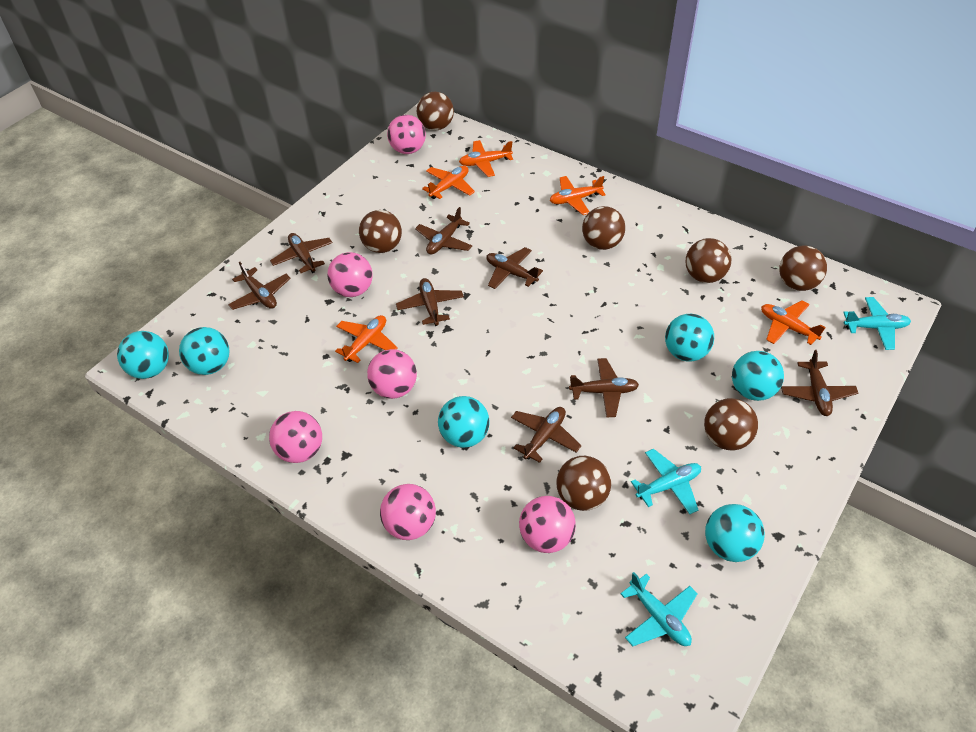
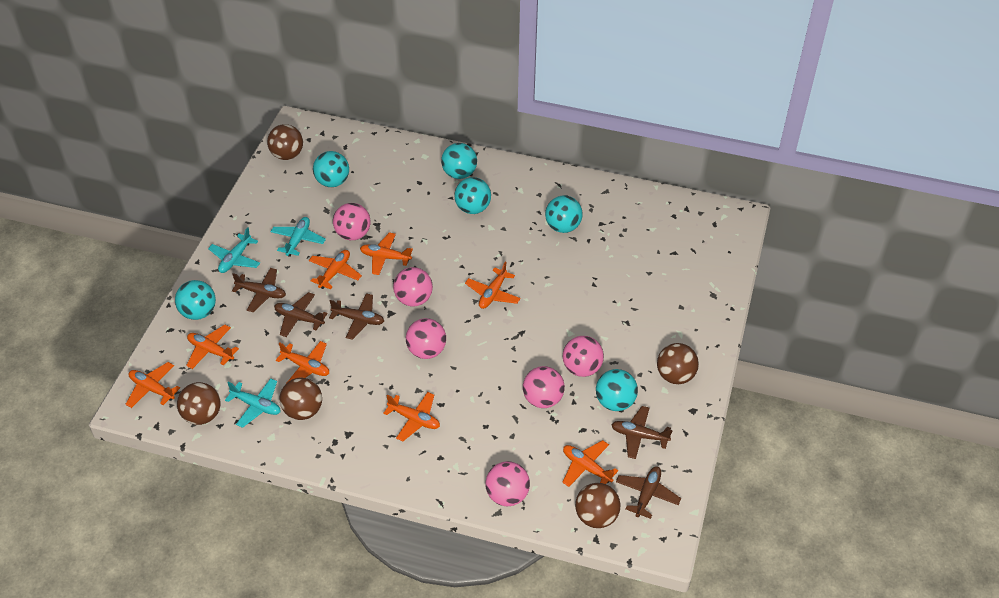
brown ball: [359,210,402,253] [417,92,454,130] [556,456,611,511] [582,206,625,250] [686,238,731,283] [704,398,758,450] [779,246,827,291] = 7 -> [177,382,221,425] [267,124,303,160] [279,378,322,420] [575,483,620,528] [657,343,699,384] = 5
brown plane: [228,262,291,310] [270,233,333,273] [396,278,464,326] [415,207,472,255] [486,247,543,289] [511,407,582,463] [569,358,639,417] [781,350,858,416] = 8 -> [232,268,286,312] [274,292,328,337] [329,293,384,340] [611,406,673,459] [616,466,681,519] = 5
orange plane: [335,315,398,363] [422,166,475,199] [459,140,513,177] [550,176,606,215] [761,300,825,345] = 5 -> [125,362,180,408] [186,325,239,369] [276,341,329,382] [309,250,362,289] [360,232,413,275] [383,392,440,441] [465,262,520,309] [562,440,618,487] = 8

